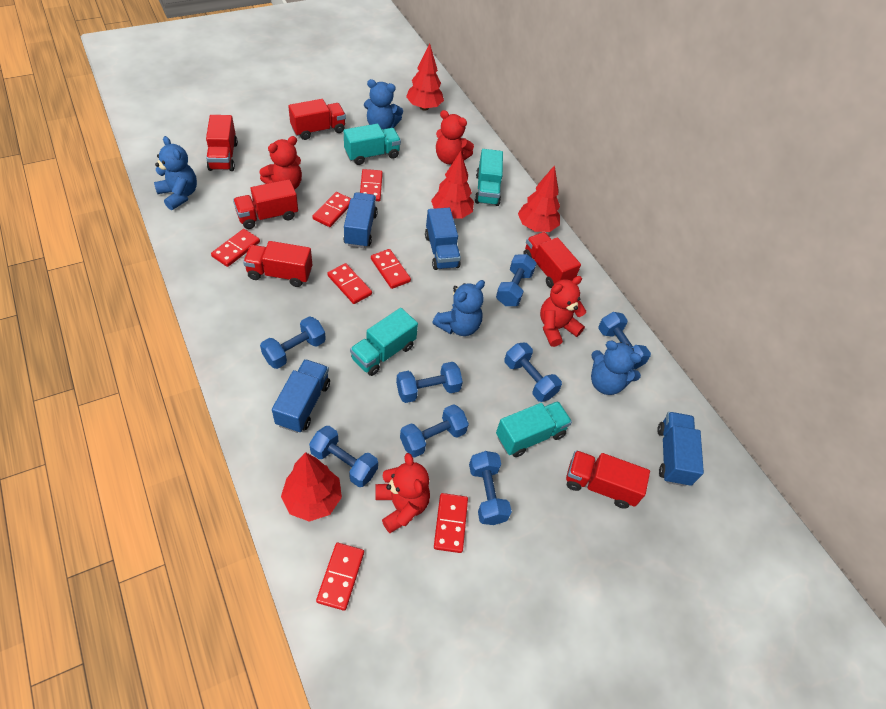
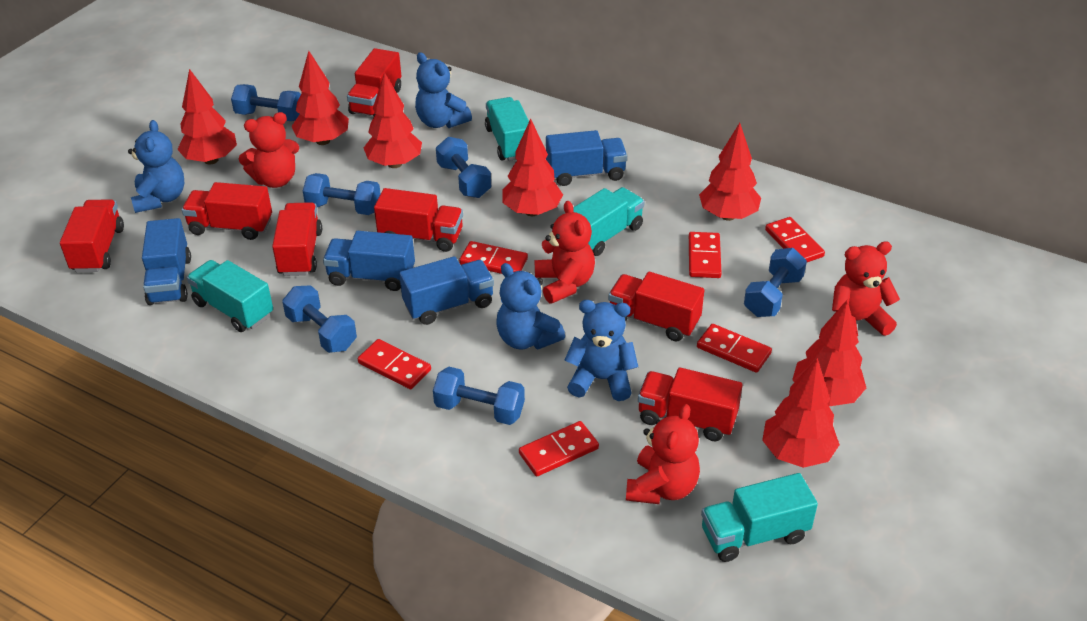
blue dumbbell: [260,316,326,369] [309,426,378,487] [396,362,463,403] [400,404,469,458] [469,451,512,525] [496,254,537,306] [505,342,562,402] [598,312,651,370] = 8 -> [231,84,301,121] [282,285,357,353] [303,173,381,215] [433,367,525,425] [436,137,491,198] [744,248,807,317] = 6
red domino: [211,229,260,267] [312,192,351,227] [316,543,364,611] [327,263,372,304] [360,169,383,201] [371,249,411,289] [434,493,468,553] = 7 -> [358,339,431,389] [459,241,528,274] [519,421,599,476] [689,232,722,278] [697,324,772,373] [765,217,825,262] = 6
red tree: [281,452,342,522] [406,43,444,111] [431,151,474,219] [518,165,560,232] = 4 -> [177,69,237,164] [291,51,349,145] [364,72,422,168] [502,118,563,216] [699,123,761,221] [762,358,840,468] [792,300,866,406] = 7
red truck: [206,115,238,171] [233,179,298,229] [243,241,312,287] [288,99,346,140] [523,232,581,288] [566,450,650,509] = 6 -> [60,199,124,272] [182,182,272,240] [272,202,322,276] [347,48,401,116] [374,188,463,252] [608,272,704,342] [638,367,742,441] = 7

